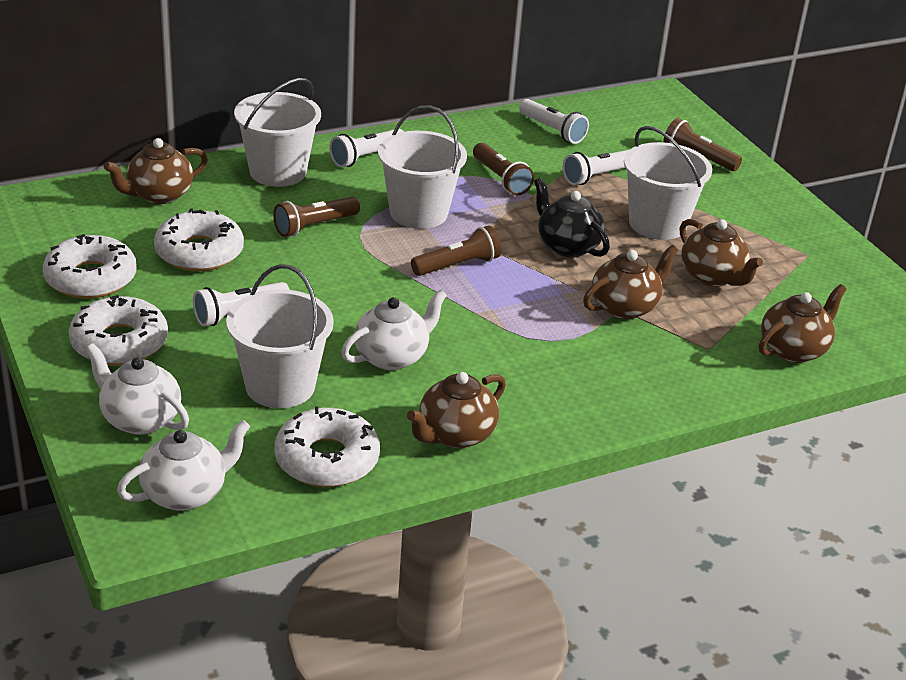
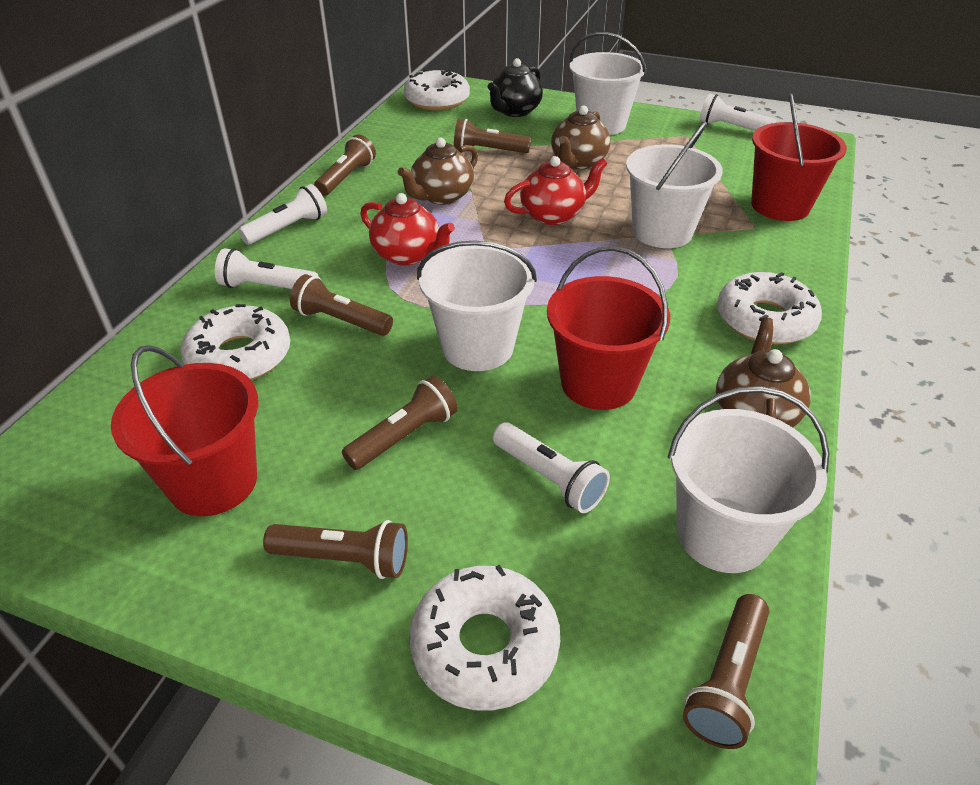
brown flashlight: [273,197,360,237] [411,226,501,276] [473,143,534,195] [664,118,742,171] = 4 -> [263,520,408,579] [290,274,393,336] [314,135,376,196] [342,376,458,470] [454,119,531,153] [683,594,769,749] = 6
brown teapot: [104,138,208,204] [407,372,506,448] [583,245,678,319] [680,219,763,287] [759,284,847,363] = 5 -> [398,138,478,205] [551,105,610,169] [716,318,811,427] = 3
red bucket: none = 0 -> [111,345,258,516] [547,246,670,410] [751,93,847,221] = 3
red teapot: none = 0 -> [360,193,455,265] [504,156,608,225] = 2
white teapot: [85,343,189,435] [117,420,250,511] [341,289,447,370] = 3 -> none = 0

